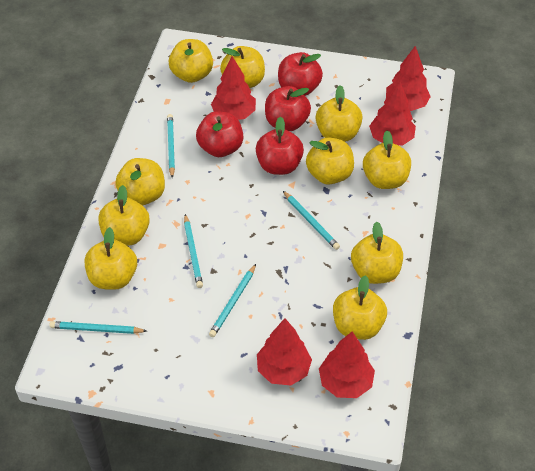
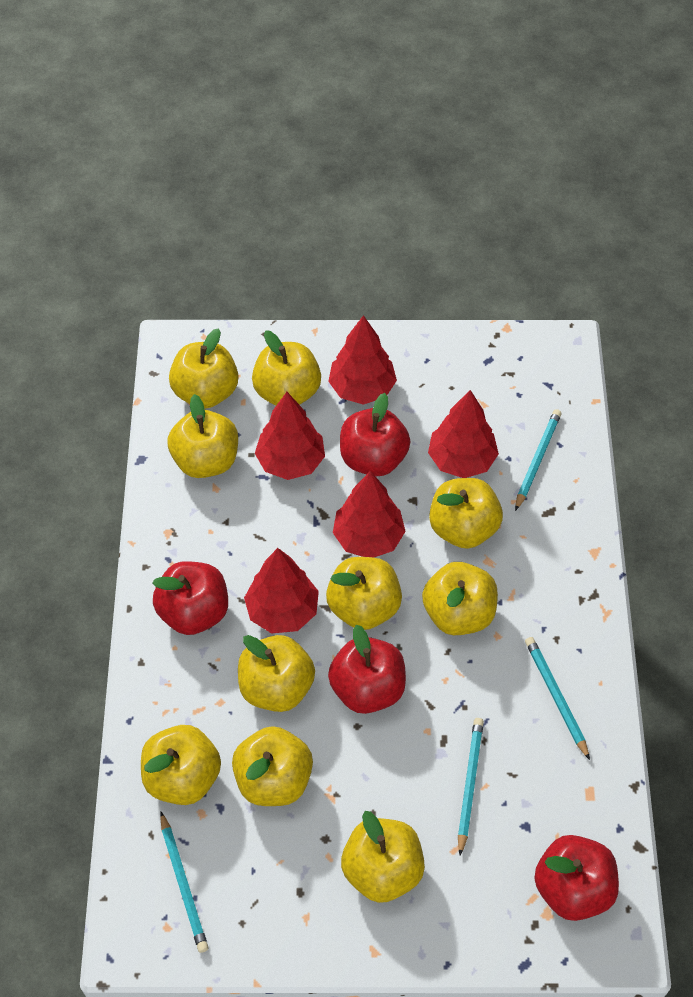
turquoise pencil: [49,321,147,334] [167,114,175,178] [184,214,203,288] [209,264,256,337] [283,191,340,250] = 5 -> [160,812,208,953] [458,718,484,856] [515,409,561,511] [525,637,590,760] = 4

